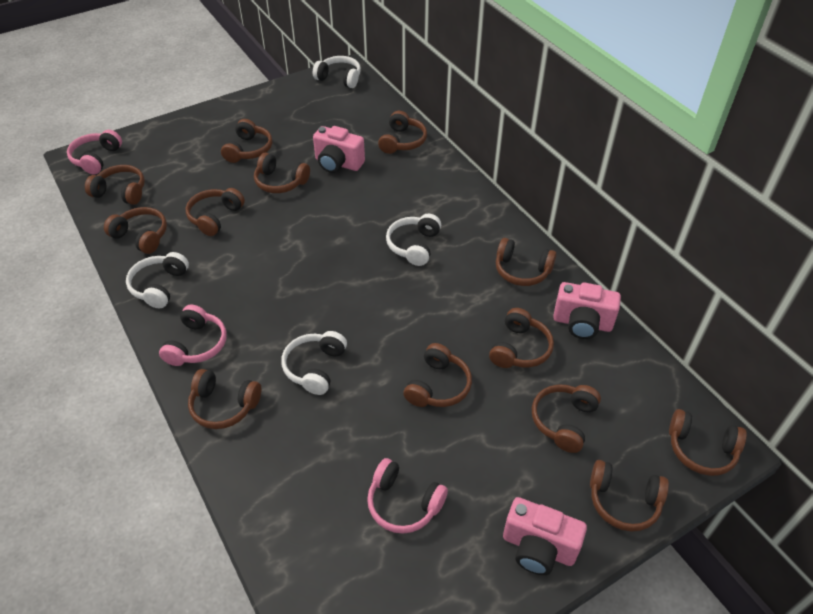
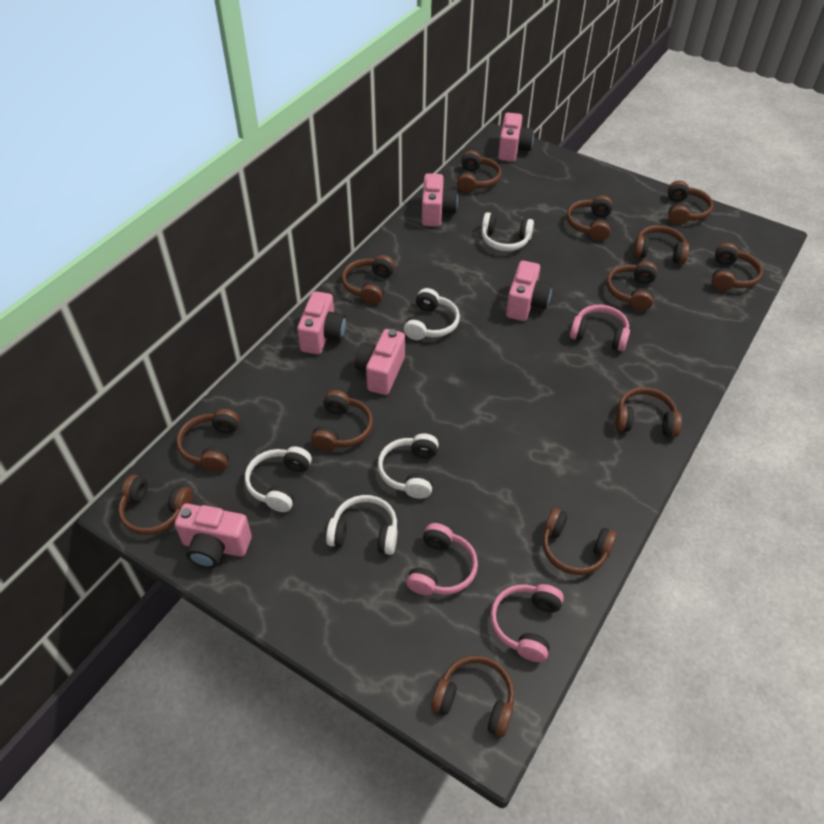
pink camera: [313,126,365,173] [503,497,587,575] [553,282,621,339] = 3 -> [175,503,252,568] [297,291,346,354] [355,329,405,395] [422,174,458,227] [498,113,534,162] [506,261,552,321] = 6
white headphones: [126,252,189,309] [281,331,347,395] [313,56,361,88] [386,214,441,266] = 4 -> [245,446,312,512] [326,495,397,555] [378,433,439,499] [404,288,460,340] [482,212,534,251] = 5

